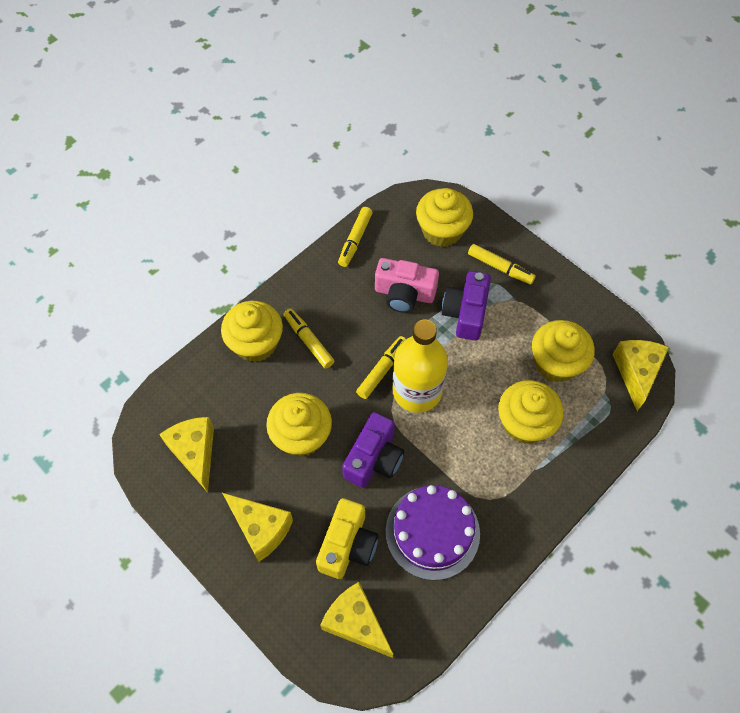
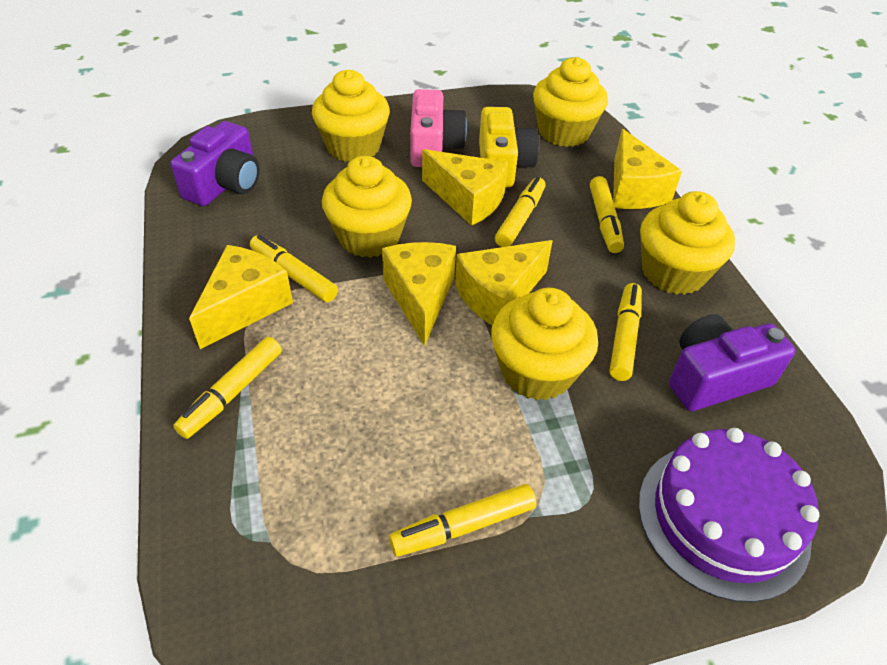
yellow bottle: [393,320,448,413] = 1 -> none = 0
yellow cheese: [159,417,214,492] [222,493,293,562] [320,582,393,658] [612,340,669,411] = 4 -> [189,245,293,349] [382,242,456,346] [422,149,508,226] [455,240,553,325] [613,129,682,209] = 5
yellow marker: [284,308,334,369] [338,207,373,267] [356,336,406,399] [468,244,536,284] = 4 -> [173,337,282,439] [250,235,338,302] [389,484,536,556] [495,177,546,247] [590,176,624,253] [610,283,642,381] = 6

